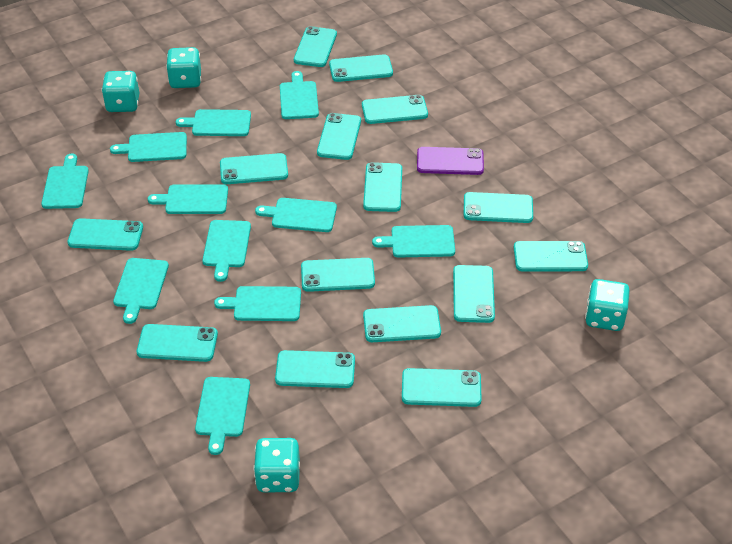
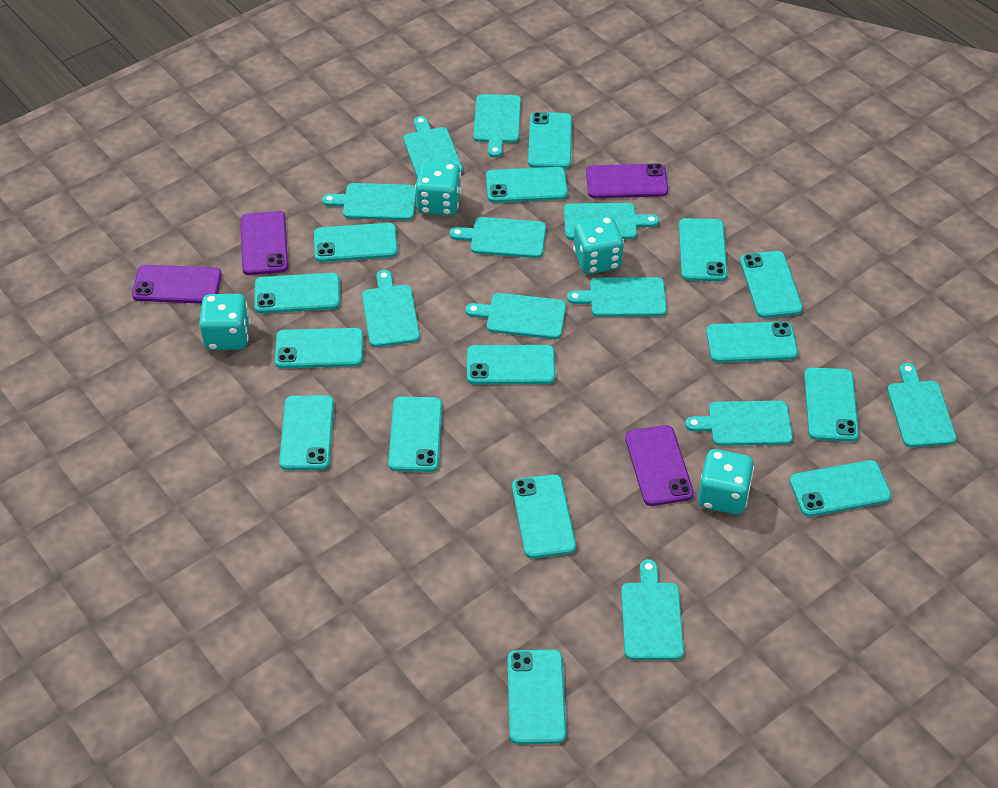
purple phone: [417,147,484,175] = 1 -> [132,265,222,304] [240,211,288,275] [586,163,668,198] [625,425,694,506] = 4

